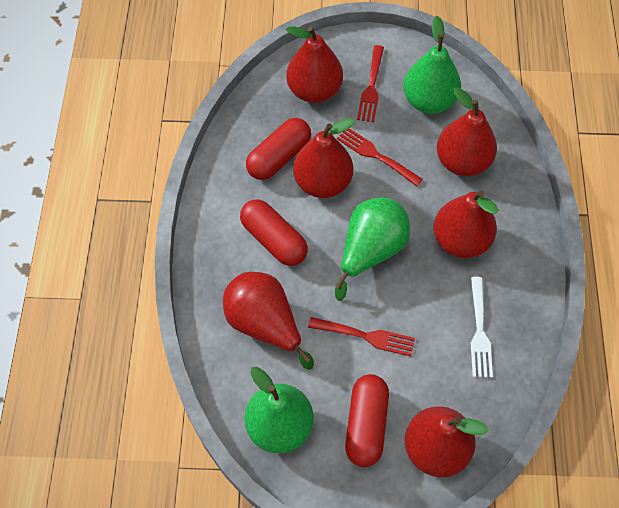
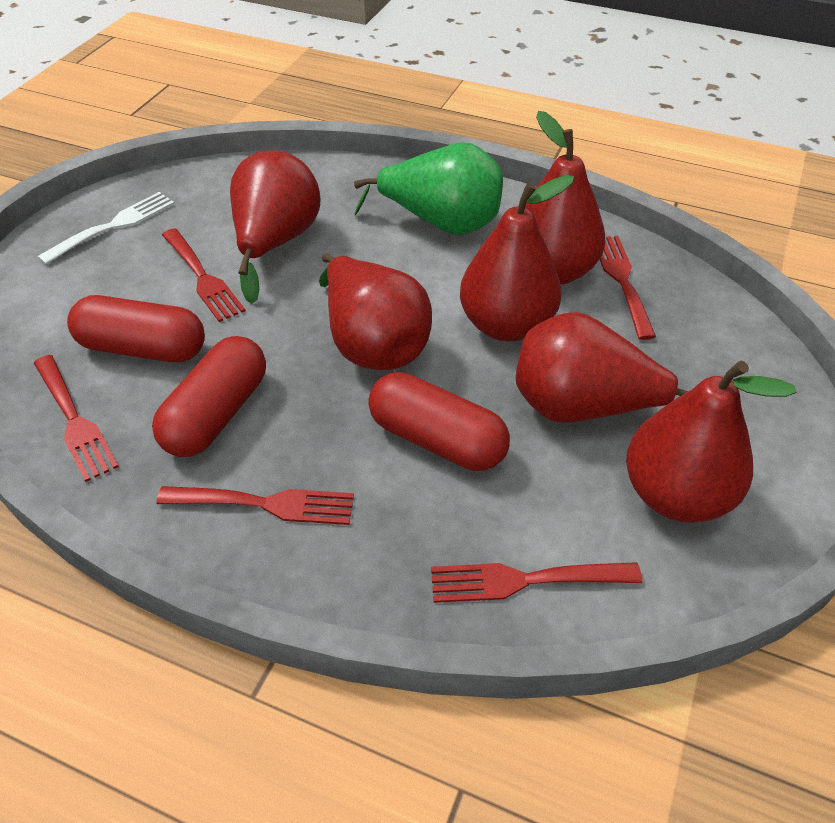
green pear: [244,367,314,453] [335,197,410,301] [403,16,461,114] = 3 -> [354,143,503,235] = 1
red fork: [308,317,415,356] [337,128,423,186] [357,45,384,122] = 3 -> [34,355,119,482] [157,486,354,525] [162,228,246,322] [431,562,642,603] [600,236,656,340] = 5

